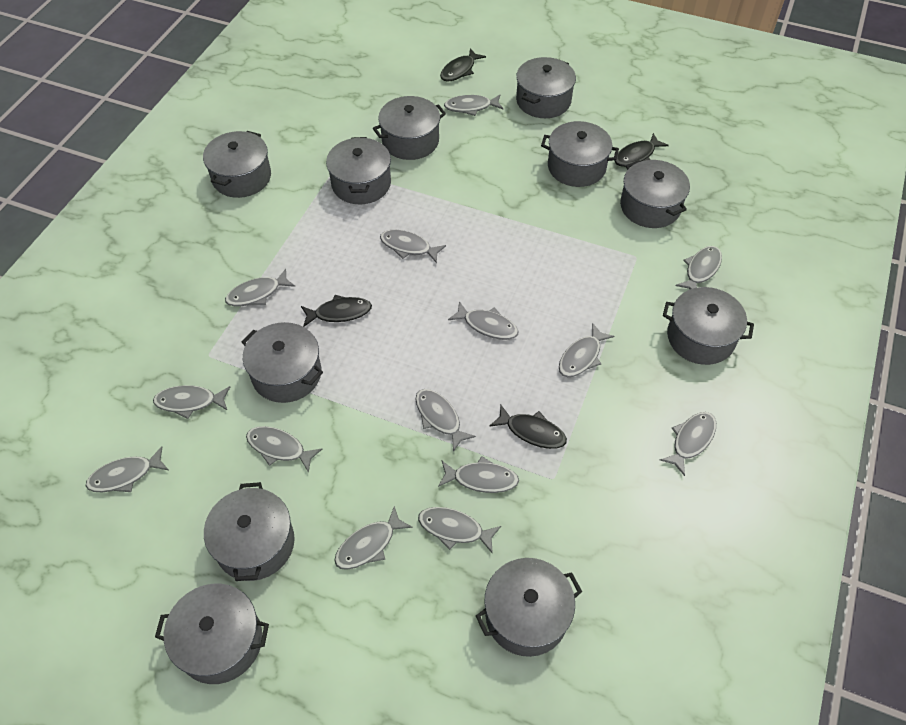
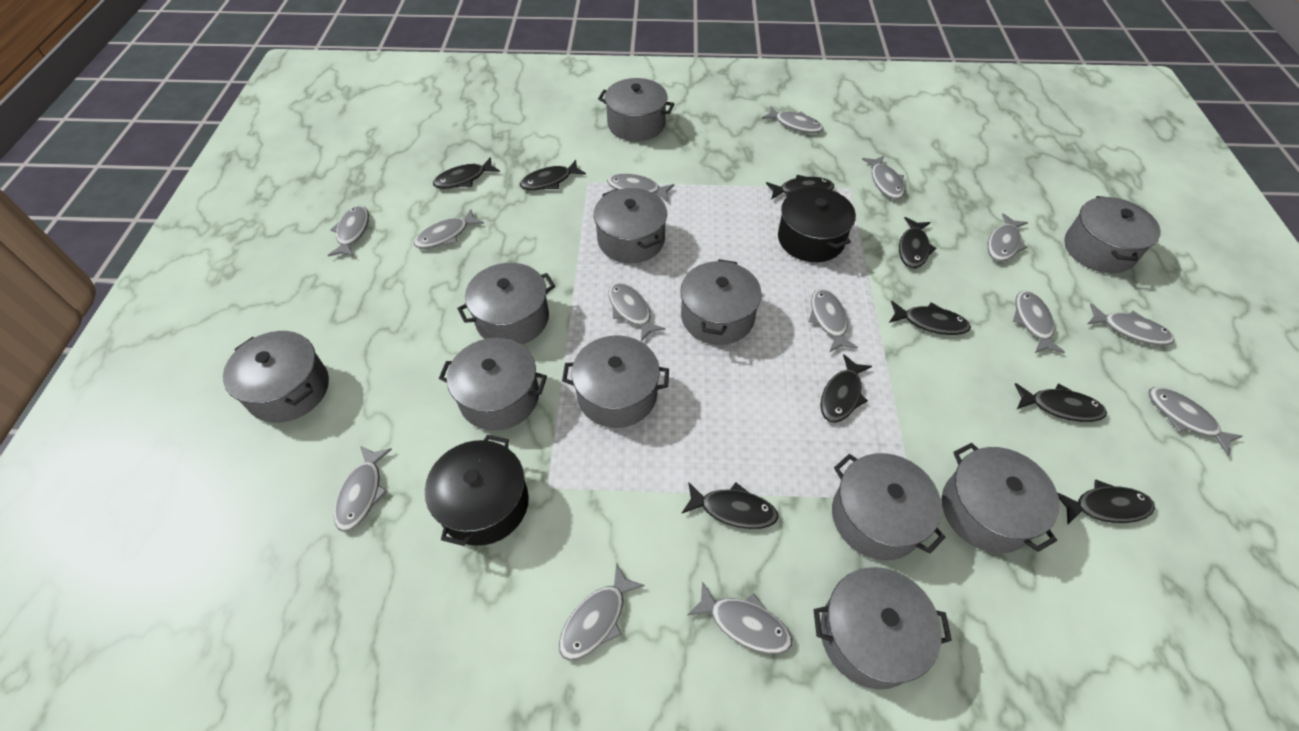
black fish: [301,295,372,327] [440,48,486,81] [489,405,567,449] [614,133,669,167] = 4 -> [433,157,500,189] [520,160,586,190] [682,482,778,529] [766,175,834,200] [820,354,872,423] [889,301,971,335] [899,217,936,268] [1015,383,1107,422] [1057,479,1155,524] = 9
black pot: none = 0 -> [425,435,529,546] [778,187,856,262] = 2

